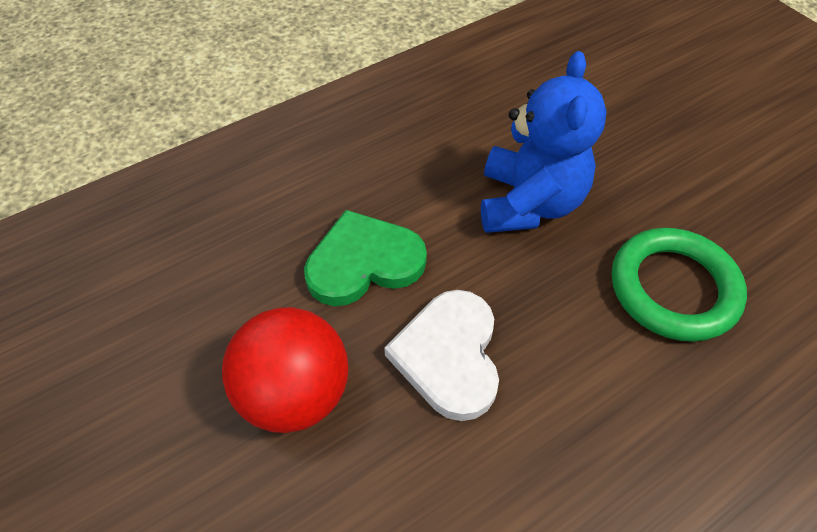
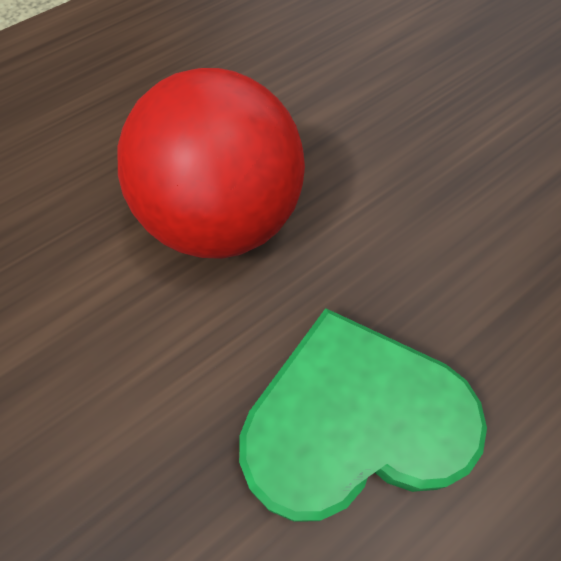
blue teddy bear: [481,51,607,233] = 1 -> none = 0
green ring: [612,228,747,342] = 1 -> none = 0
white heart: [384,290,499,421] = 1 -> none = 0

